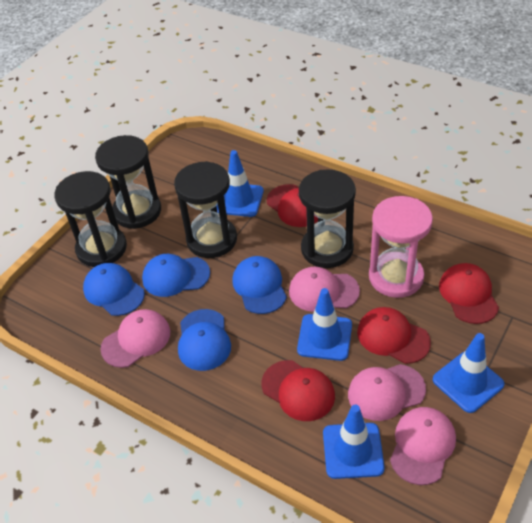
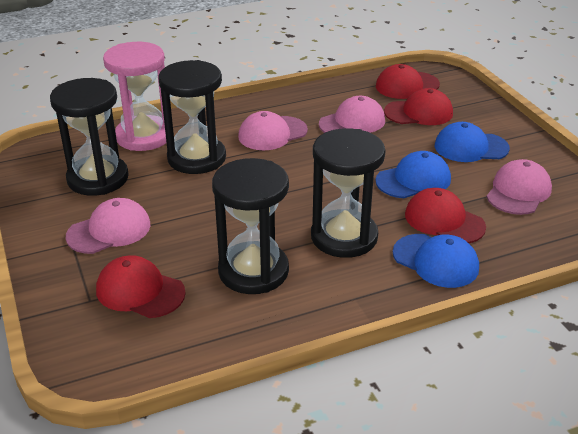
blue cap: [83,263,145,316] [142,254,210,297] [178,309,231,371] [232,256,287,314] = 4 -> [375,151,451,198] [393,234,479,288] [435,122,510,162] = 3
blue traffic cone: [217,150,264,217] [297,288,352,361] [323,405,385,479] [433,333,505,413] = 4 -> none = 0

